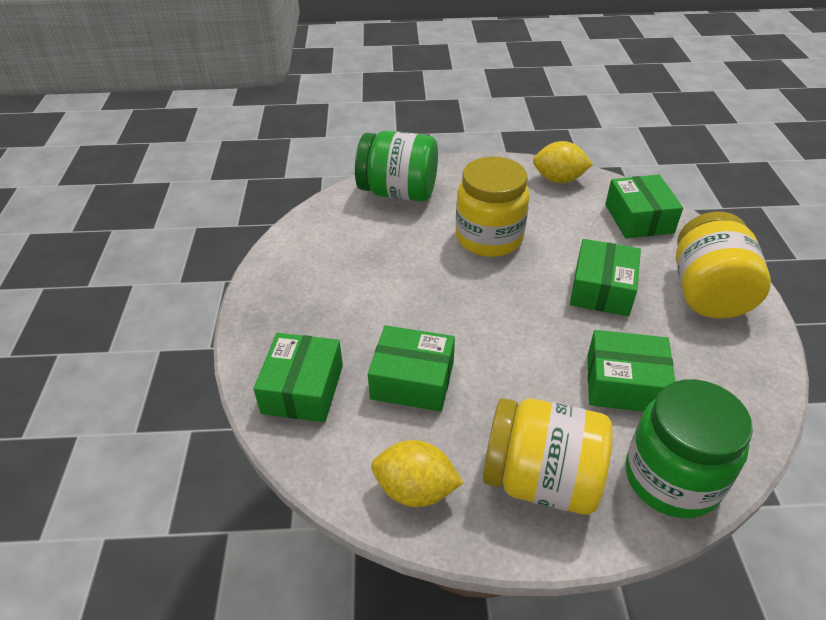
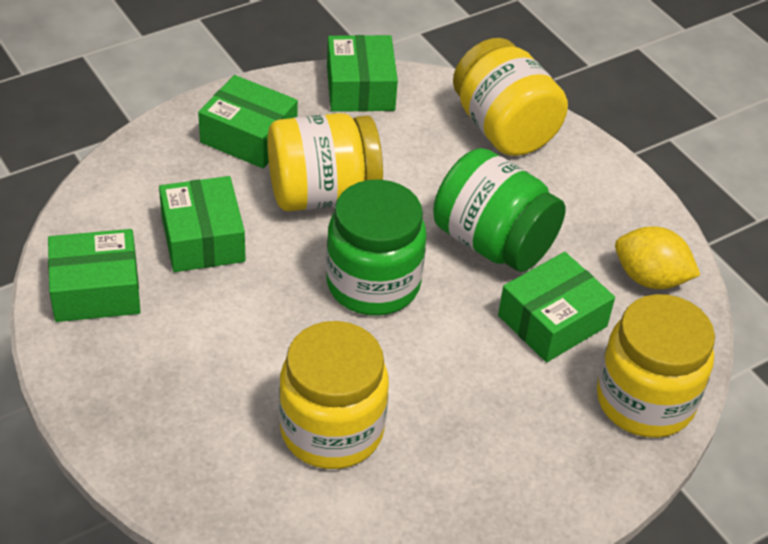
yellow jar: [456,157,530,257] [483,398,613,515] [676,212,771,318] = 3 -> [268,113,383,211] [279,321,389,469] [453,38,568,156] [597,294,715,438] = 4
yellow lemon: [371,440,463,507] [533,141,593,183] = 2 -> [615,226,700,289] = 1

